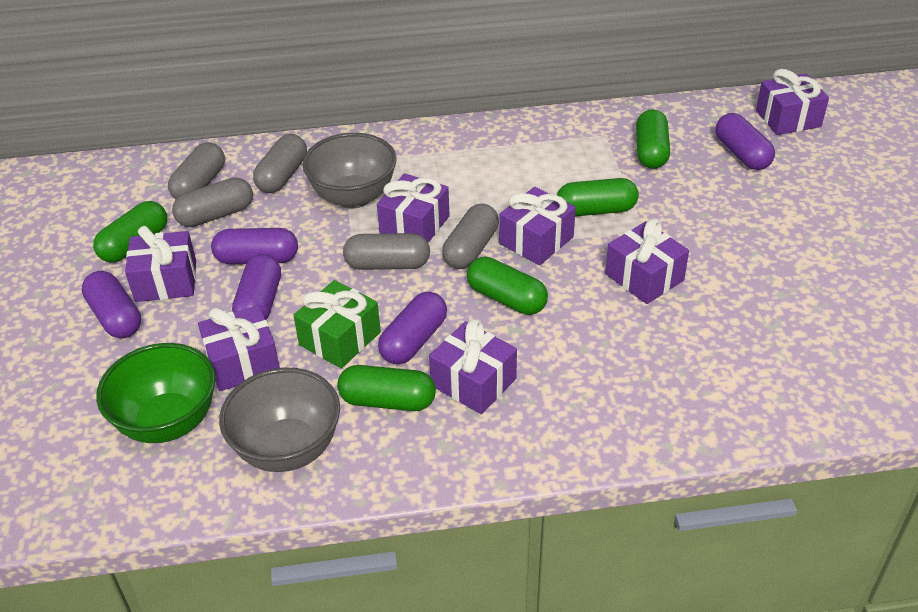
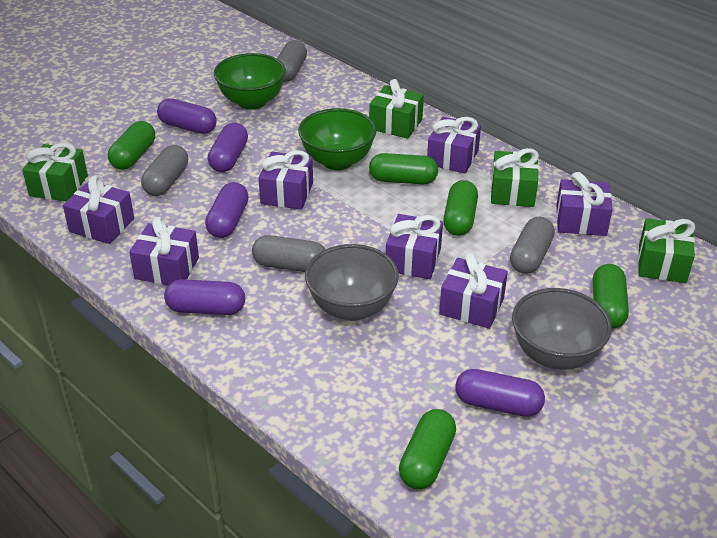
green bowl: [96,343,215,443] = 1 -> [214,53,286,110] [298,108,377,170] = 2
green gift: [293,280,381,368] = 1 -> [22,143,88,201] [369,79,424,139] [491,148,539,207] [638,218,695,283] = 4
grey capsule: [168,142,225,199] [172,177,253,227] [253,134,307,193] [343,233,430,270] [442,203,499,269] = 5 -> [141,145,188,196] [252,235,326,272] [277,40,307,82] [510,216,555,274] = 4

